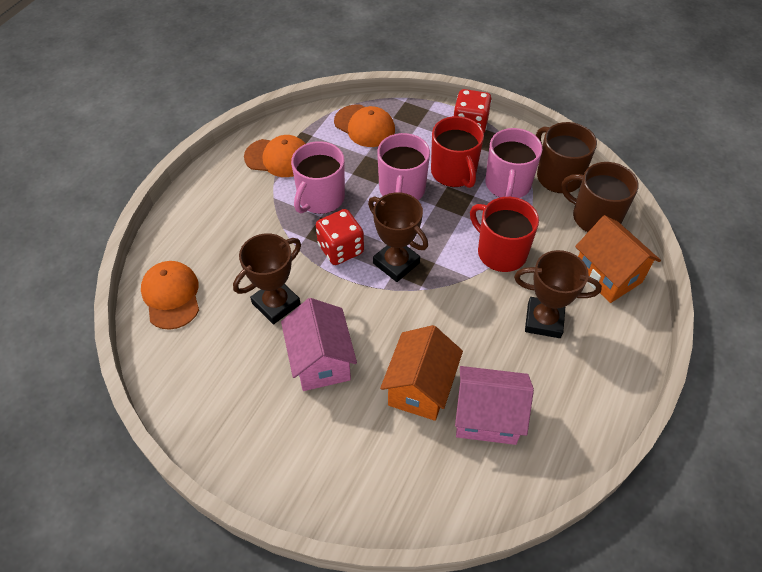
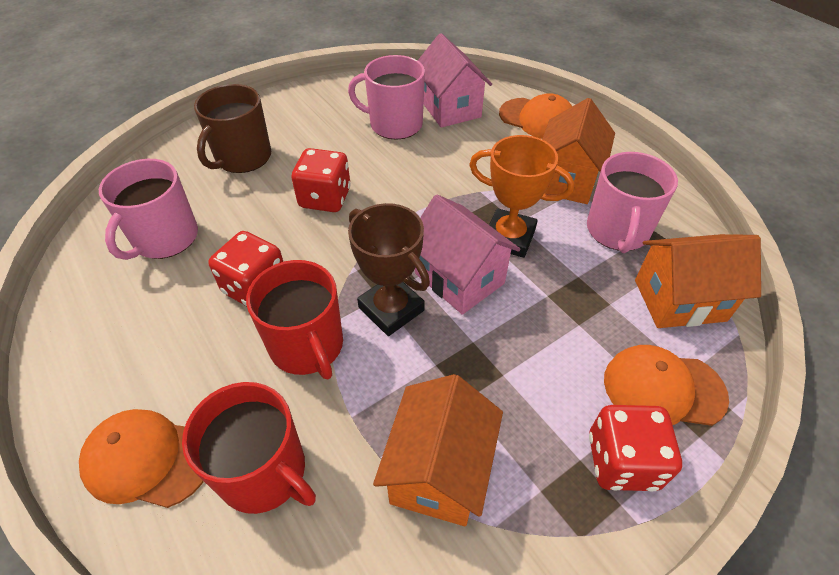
brown mug: [536,122,597,193] [561,162,639,232] = 2 -> [194,84,271,173] = 1
brown trophy: [233,233,301,324] [368,192,428,282] [514,250,602,338] = 3 -> [348,203,430,336] = 1
orange house: [380,325,463,421] [575,215,661,303] = 2 -> [373,374,503,526] [542,98,615,204] [635,234,761,328] = 3
orange trophy: none = 0 -> [469,135,575,258] = 1
red dice: [316,209,364,265] [454,89,492,133] = 2 -> [208,231,283,306] [291,148,351,212] [589,405,682,492] = 3

